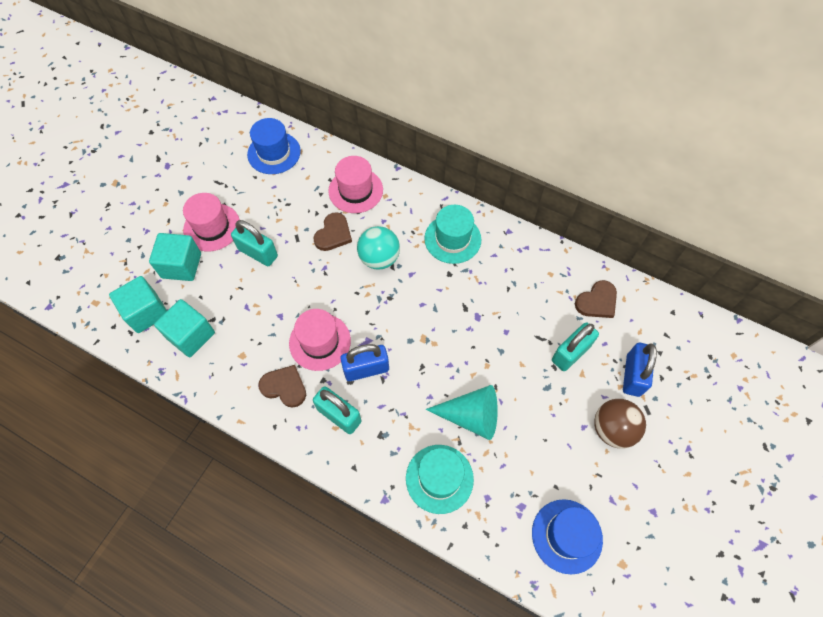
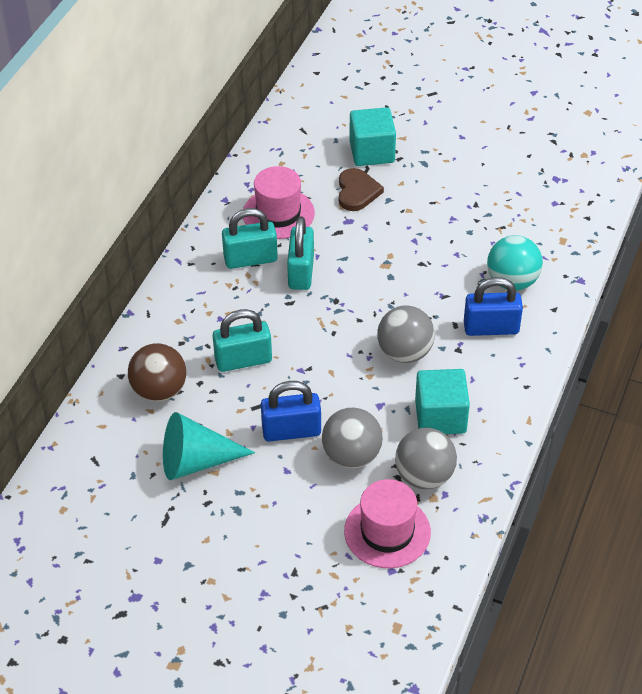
blue hat: [247,118,301,174] [532,499,603,574] = 2 -> none = 0
brown heart: [258,365,306,408] [313,212,352,251] [575,280,617,318] = 3 -> [339,168,384,211] = 1
grey ball: none = 0 -> [322,408,383,468] [377,305,435,363] [395,428,457,489] = 3
pink hat: [183,193,240,251] [289,309,351,371] [328,156,383,213] = 3 -> [243,166,315,239] [344,479,431,568] = 2
turquoise cube: [109,276,167,333] [149,233,201,281] [154,299,215,357] = 3 -> [349,107,396,166] [415,369,470,434] = 2
turquoise hat: [406,445,474,514] [424,205,481,264] = 2 -> none = 0

